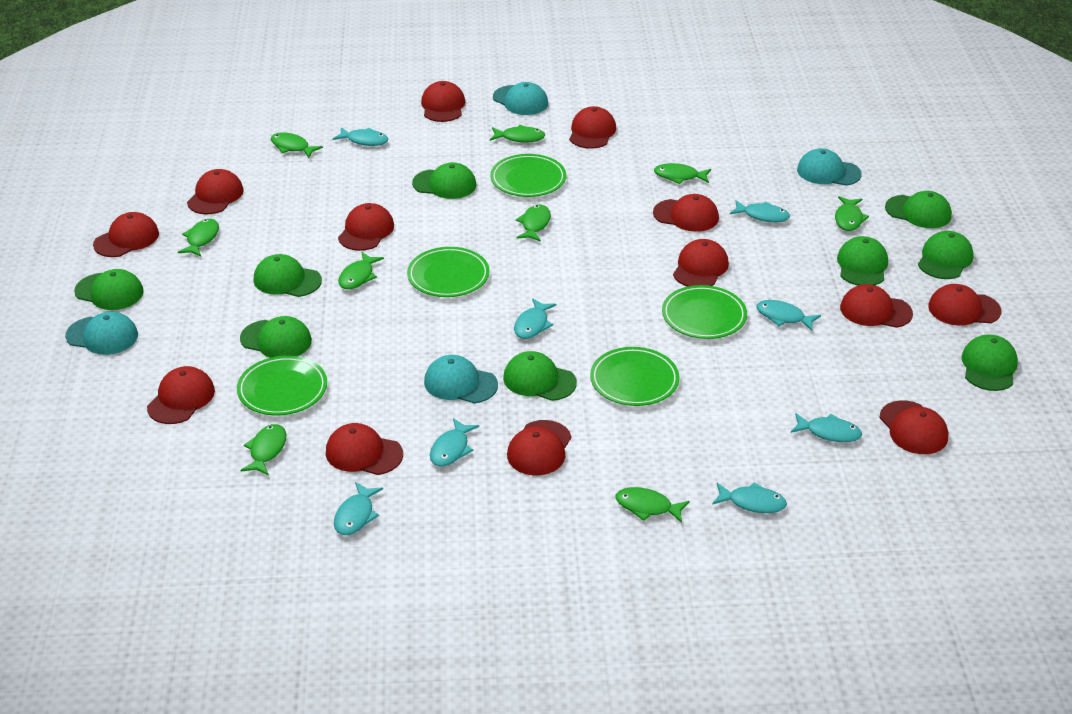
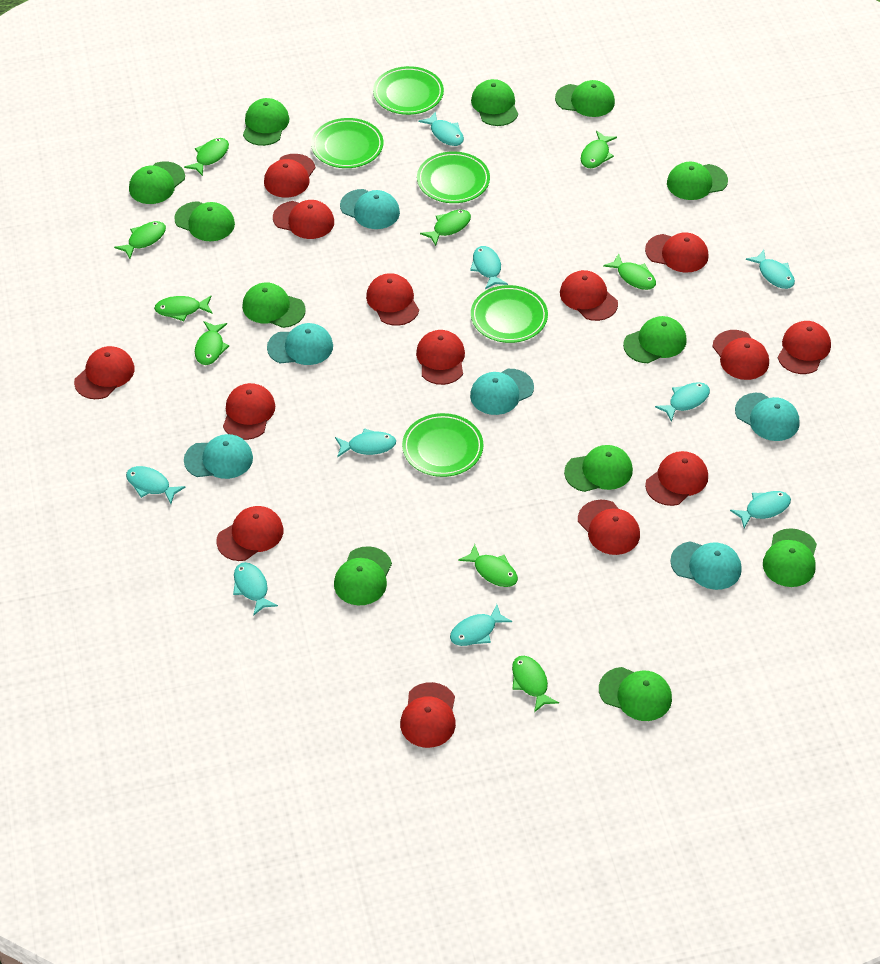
green cap: [74,269,144,310] [240,316,312,358] [254,254,322,297] [412,162,476,199] [503,351,577,401] [837,236,888,285] [885,191,952,228] [918,231,974,279] [961,334,1018,391] = 9 -> [129,161,185,204] [174,201,235,241] [242,282,306,328] [243,98,290,146] [334,546,392,606] [471,79,518,126] [555,80,615,117] [564,445,633,492] [599,667,672,721] [623,316,687,363] [667,162,728,200] [763,528,817,587] = 12
red cap: [93,212,159,257] [147,366,215,424] [187,169,244,214] [326,423,403,475] [338,203,394,251] [421,81,465,122] [507,420,572,476] [569,106,616,149] [653,194,719,232] [673,239,729,287] [840,284,913,328] [880,400,948,454] [928,284,1002,326] = 13 -> [74,346,135,399] [216,506,284,561] [223,383,275,440] [264,154,315,198] [273,200,334,239] [366,273,419,326] [400,682,456,748] [416,330,465,385] [560,270,618,321] [578,500,640,555] [645,232,709,273] [645,451,708,506] [712,330,769,380] [778,321,831,374] = 14
turquoise cap: [65,312,138,355] [424,355,498,403] [493,82,548,115] [797,148,862,186] = 4 -> [184,434,253,479] [267,323,333,365] [340,189,400,229] [470,369,534,415] [670,541,742,590] [735,393,800,441] = 6
turquoise fish: [333,127,388,146] [334,482,383,535] [430,418,479,467] [514,298,557,339] [712,482,787,513] [730,200,790,222] [756,300,821,331] [791,413,862,442] = 8 -> [126,466,186,504] [233,562,278,616] [335,428,396,457] [418,111,464,146] [450,604,512,646] [470,246,508,289] [655,382,710,422] [730,491,791,528] [746,250,795,289] = 9

